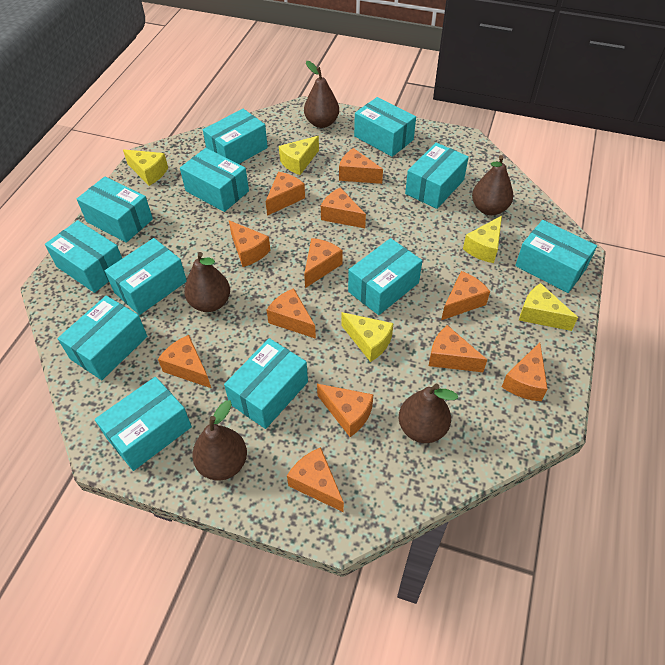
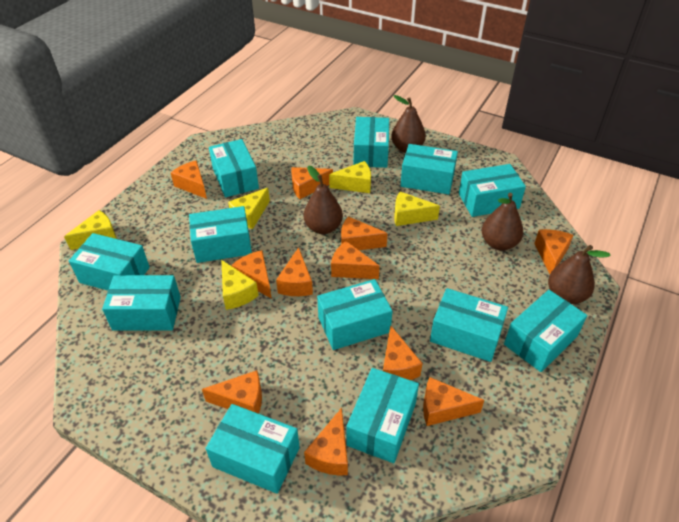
brown pear: [184,252,230,312] [192,400,247,481] [304,61,339,128] [399,384,458,443] [472,155,513,215] = 5 -> [304,166,343,234] [391,95,426,153] [482,193,523,251] [548,245,611,304] = 4
orange cheese: [158,335,211,388] [229,220,271,267] [265,172,305,216] [267,288,316,339] [287,447,344,512] [304,238,343,288] [317,384,373,437] [321,187,366,228] [339,148,383,184] [429,325,487,372] [441,271,490,320] [502,342,548,401] = 12 -> [171,160,207,199] [202,370,262,414] [232,250,272,299] [276,247,313,296] [291,167,333,199] [304,408,348,475] [331,241,380,279] [341,216,388,250] [383,325,423,380] [423,377,484,426] [534,229,573,274] = 11

